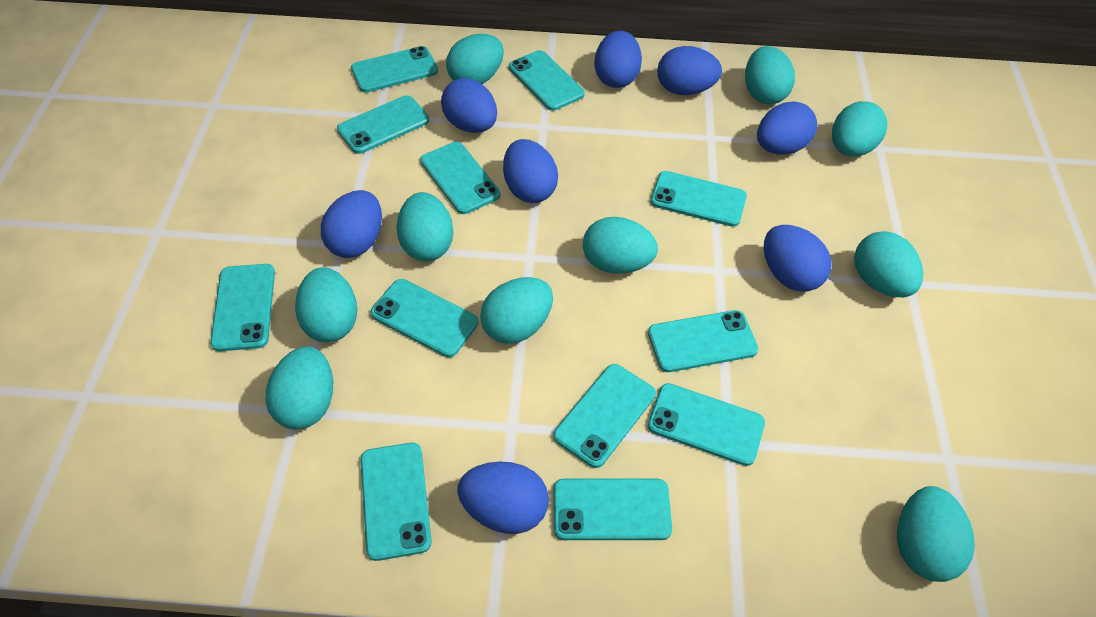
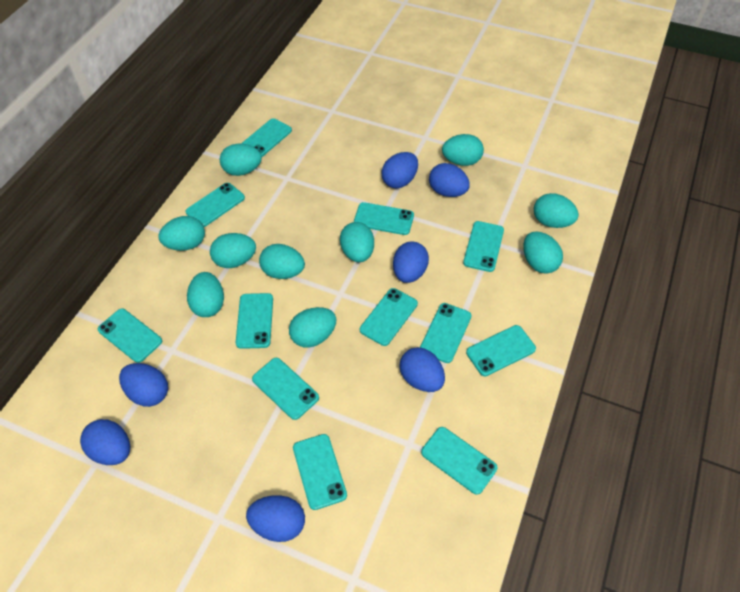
blue egg: [321,190,382,258] [441,78,497,133] [457,462,549,534] [503,139,558,203] [594,31,642,88] [657,46,722,95] [757,101,817,155] [764,225,832,292] = 8 -> [80,419,130,465] [119,363,168,407] [246,495,305,542] [381,152,418,188] [393,241,429,283] [400,347,445,392] [429,163,470,197] = 7

